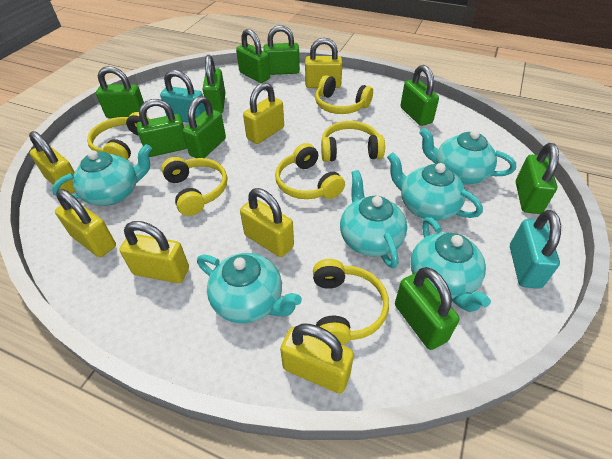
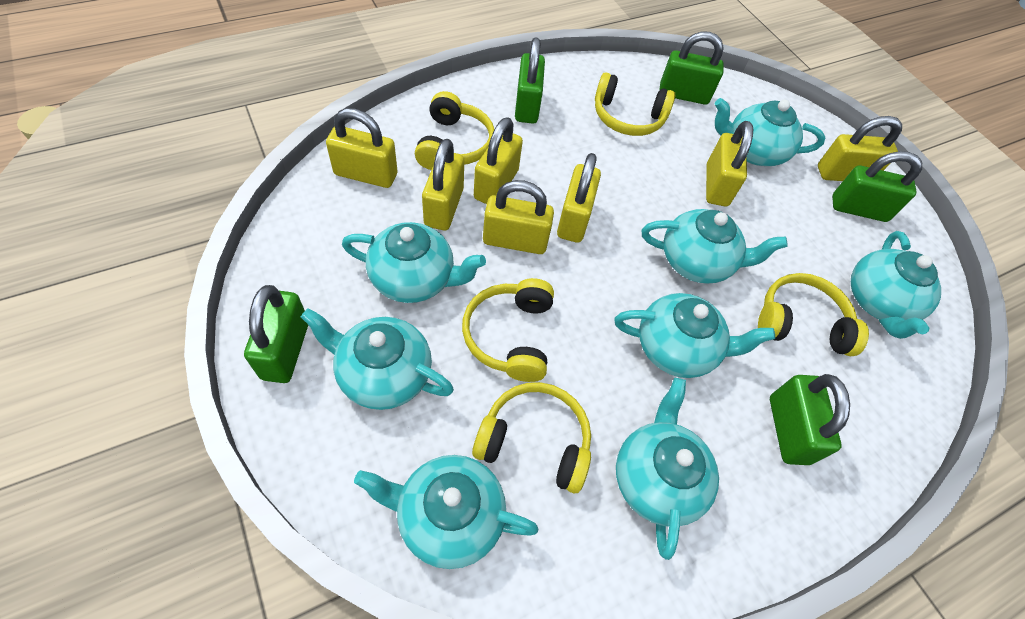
green padlock: [96,66,144,118] [137,99,187,157] [183,96,226,158] [203,55,225,113] [236,29,270,83] [263,25,300,75] [395,267,460,350] [400,65,439,126] [516,143,559,214] = 9 -> [244,285,308,383] [515,38,545,124] [660,32,724,105] [770,374,850,465] [832,151,922,222] = 5
turquoise padlock: [160,70,205,123] [510,210,561,289] = 2 -> none = 0
turquoise teapot: [52,144,152,206] [197,253,302,323] [340,170,407,268] [387,152,483,221] [410,217,491,312] [419,128,516,185] = 6 -> [301,308,454,410] [342,222,486,303] [354,455,538,569] [614,293,775,378] [616,378,719,560] [642,209,788,284] [715,98,825,166] [851,231,941,339] = 8
yellow headphones: [87,112,149,160] [161,157,227,216] [275,143,345,199] [313,259,389,345] [315,75,373,114] [321,121,385,162] = 6 -> [415,91,494,170] [462,278,554,382] [472,382,591,493] [595,72,675,136] [758,273,869,356] = 5

